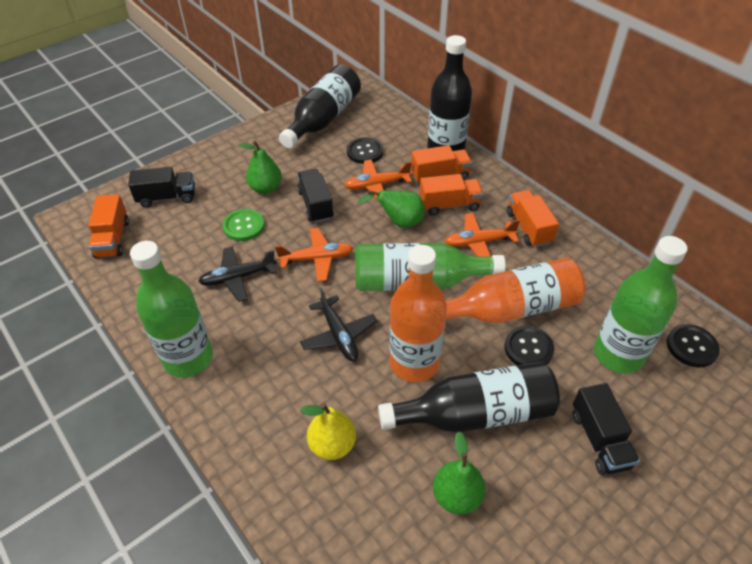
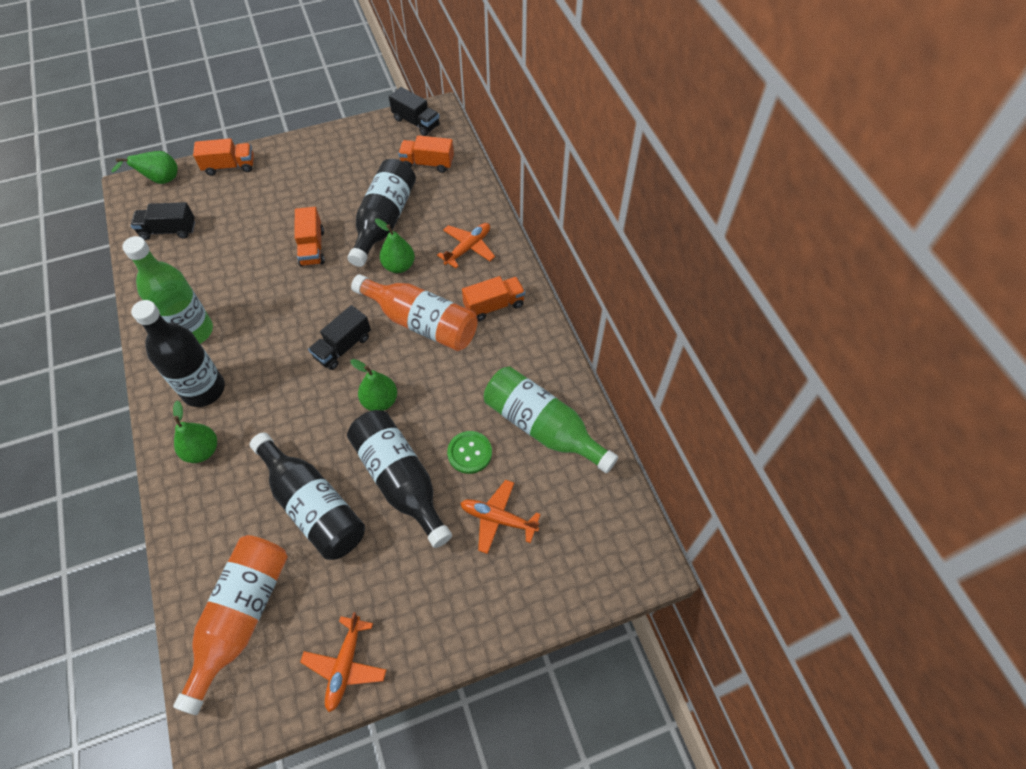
black bottle: [279,64,361,148] [378,362,560,433] [427,35,472,151] = 3 -> [131,300,225,407] [250,432,365,560] [347,159,416,267] [347,410,452,548] = 4
black button: [347,137,383,164] [504,326,554,365] [667,324,720,367] = 3 -> none = 0
black plane: [198,246,277,302] [300,288,377,361] = 2 -> none = 0
green bottle: [130,241,213,377] [355,243,506,291] [594,236,687,374] = 3 -> [122,236,213,344] [484,366,618,473] = 2
green pear: [239,141,282,194] [357,190,425,228] [433,432,486,514] = 3 -> [111,151,177,184] [173,401,217,463] [350,359,397,411] [375,218,415,273] = 4
yellow pear: [300,403,356,460] = 1 -> none = 0

